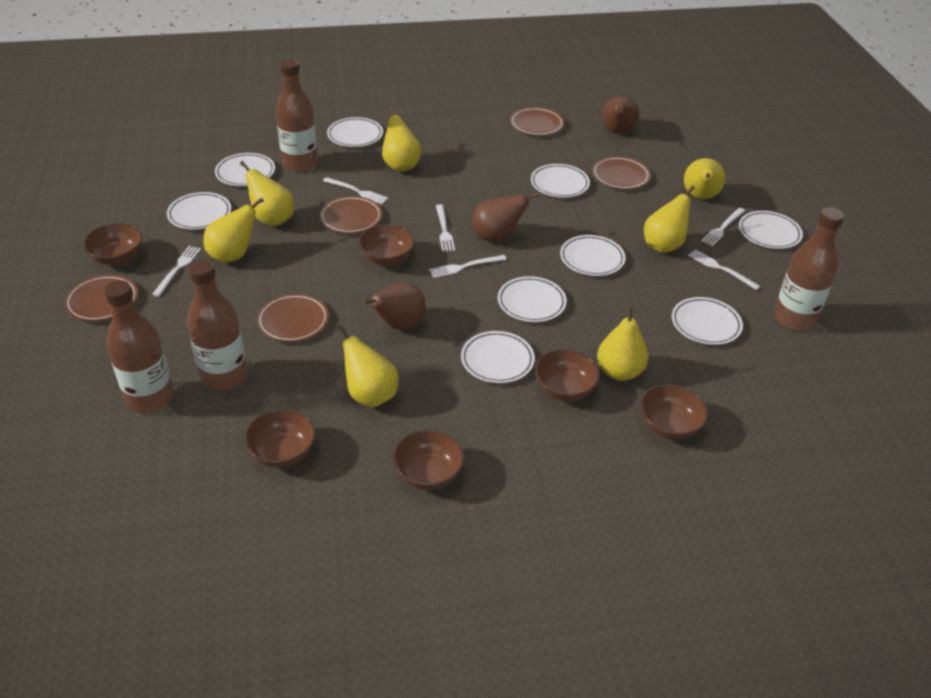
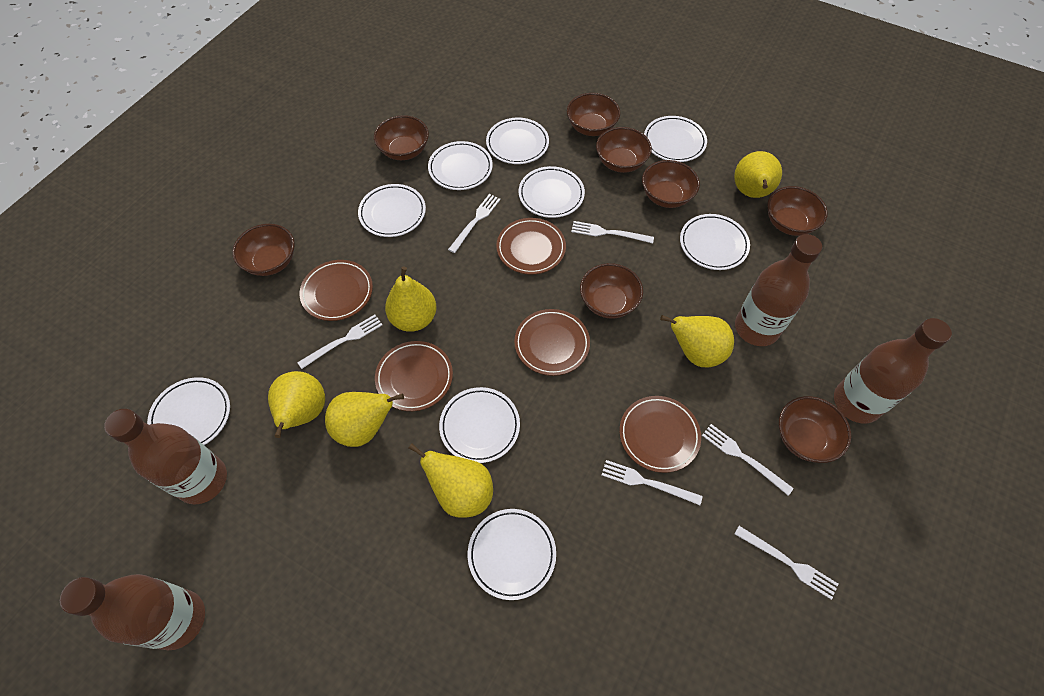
brown bowl: [83,223,142,265] [244,409,316,468] [358,225,414,266] [393,430,465,490] [535,349,600,401] [640,384,708,440] = 6 -> [232,224,295,276] [374,115,429,160] [567,93,620,136] [580,263,643,319] [596,127,652,173] [642,160,700,208] [767,186,828,236] [779,396,851,463] = 8
brown pear: [363,282,426,330] [472,192,540,241] [602,96,639,134] = 3 -> none = 0
yellow pear: [203,197,264,263] [240,161,294,226] [338,325,399,407] [382,106,421,171] [597,306,648,381] [644,185,695,253] [684,158,726,199] = 7 -> [268,371,325,438] [325,392,404,447] [385,266,437,332] [408,443,493,518] [660,315,734,367] [734,151,782,198] = 6

